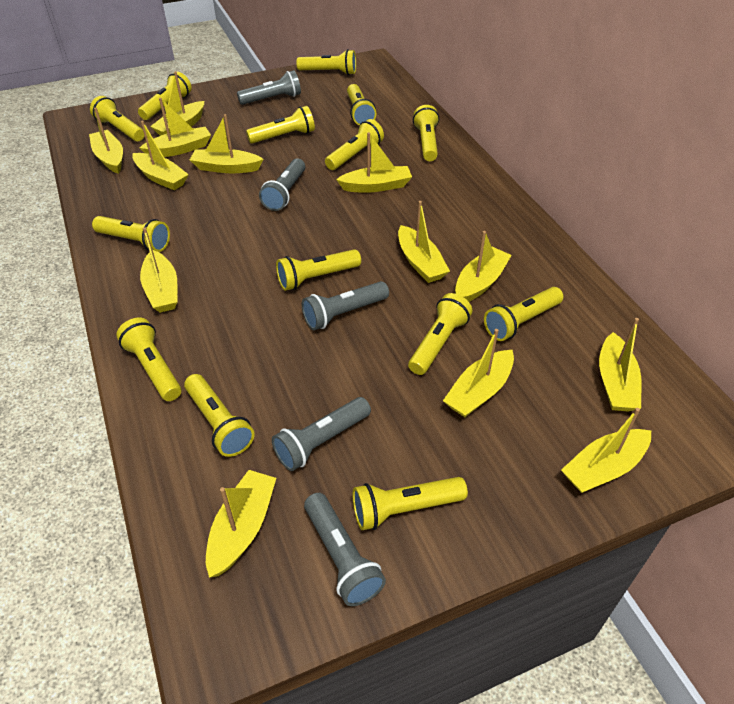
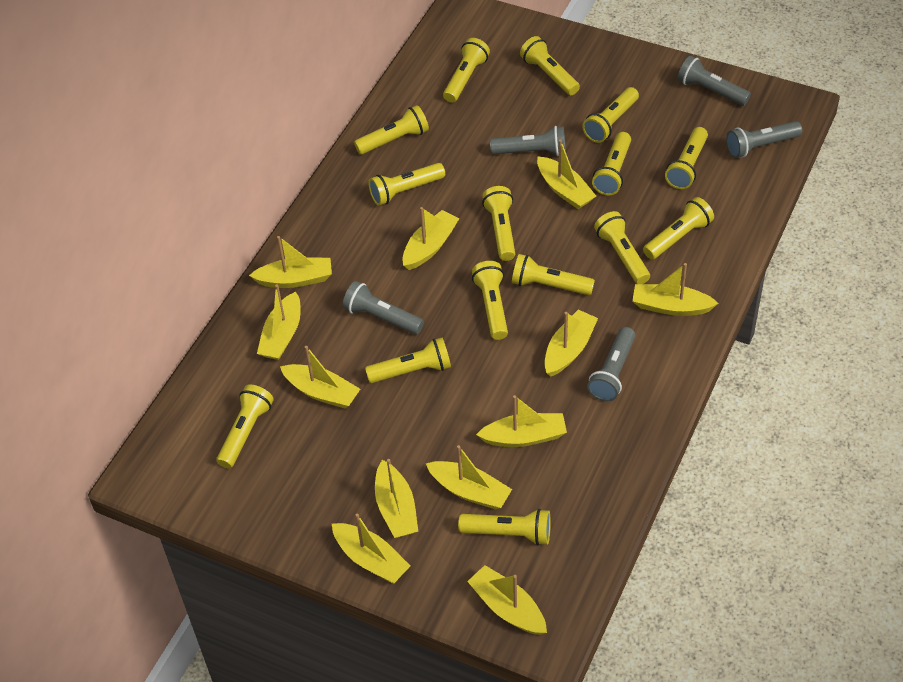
yellow boat: [89,108,123,174] [132,121,189,190] [140,98,211,157] [140,227,177,313] [150,71,204,136] [190,114,263,173] [206,470,276,578] [336,132,412,193] [398,201,450,283] [443,329,514,417] [455,231,512,302] [561,408,651,493] [599,318,641,412] = 13 -> [249,236,332,288] [257,284,301,360] [280,346,360,409] [332,513,410,584] [375,459,418,538] [402,207,459,270] [426,445,512,510] [467,565,547,635] [476,395,567,447] [537,139,596,209] [544,310,598,377] [632,263,719,316] = 12
yellow flashlight: [90,96,144,141] [92,216,170,252] [116,318,181,401] [138,72,192,120] [184,374,255,457] [246,106,315,143] [276,249,361,291] [296,49,356,75] [325,119,384,170] [347,84,377,126] [353,477,468,530] [408,293,472,375] [413,105,439,161] [484,287,563,341] = 14 -> [216,384,274,468] [354,105,429,155] [365,337,451,383] [368,163,445,206] [443,38,490,103] [458,509,551,545] [472,261,508,340] [482,186,515,261] [512,254,595,295] [520,36,580,95] [582,87,639,143] [592,132,631,195] [594,211,650,284] [643,197,714,260] [665,127,708,189] = 15

